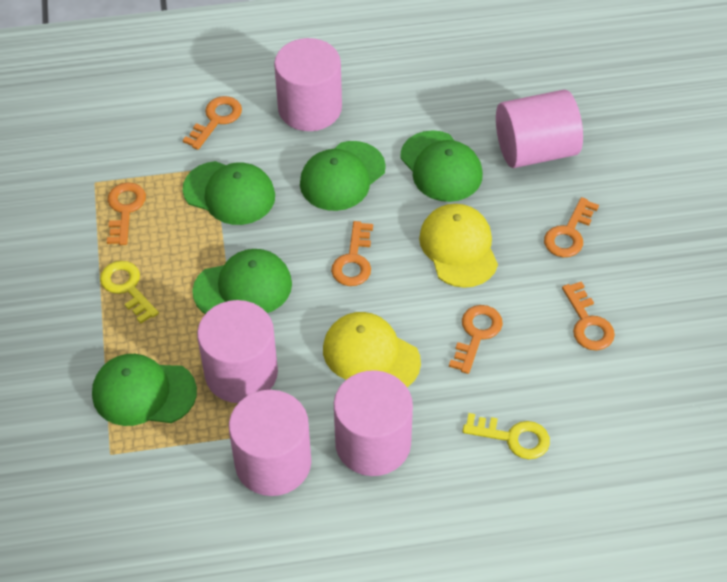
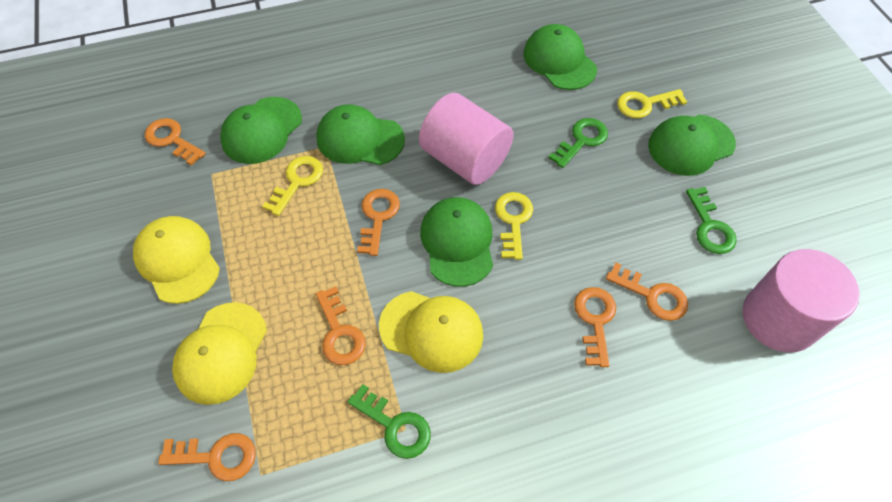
green key: none = 0 -> [348,384,431,459] [548,118,608,168] [686,187,737,254] = 3
pink cylinder: [197,300,278,403] [229,390,311,496] [274,38,342,131] [334,370,413,476] [496,90,583,168] = 5 -> [419,93,514,185] [743,249,860,353] = 2
yellow cap: [323,312,421,387] [419,204,498,288] = 2 -> [133,216,220,304] [172,302,267,405] [379,291,483,373] = 3
yellow key: [100,261,159,323] [462,413,550,459] = 2 -> [262,156,323,216] [495,192,533,260] [617,89,687,118] = 3

